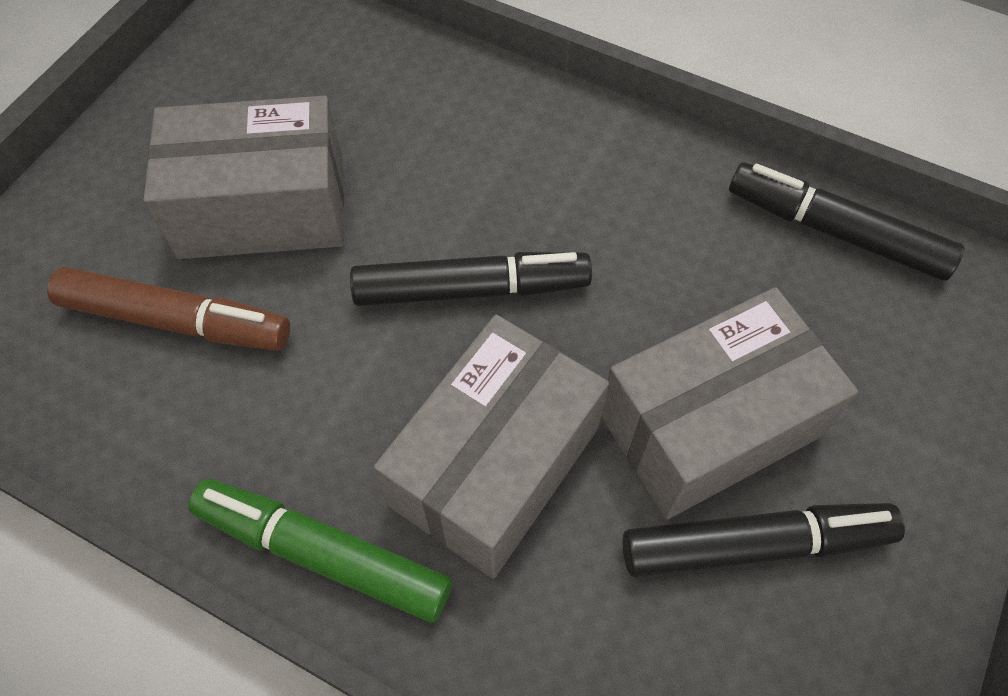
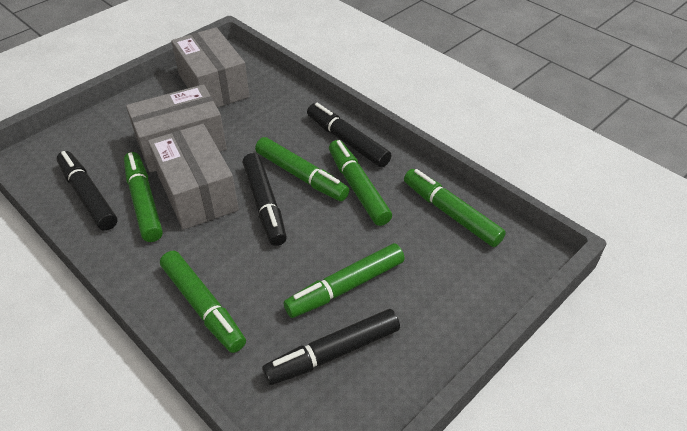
black marker: [350,252,592,306] [623,503,905,577] [729,163,965,280] = 3 -> [56,151,117,231] [243,153,287,246] [262,309,400,385] [307,103,392,167] = 4
brown marker: [47,267,290,351] = 1 -> none = 0
green marker: [188,479,452,623] = 1 -> [124,152,163,242] [160,251,246,353] [255,137,349,201] [283,243,405,318] [329,140,392,226] [404,169,506,247] = 6

